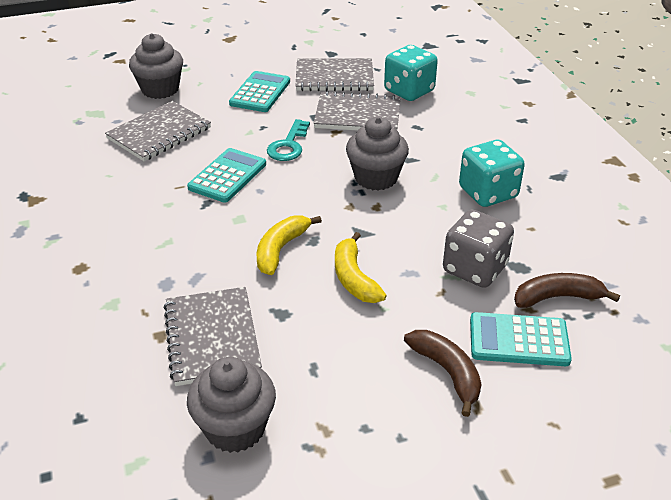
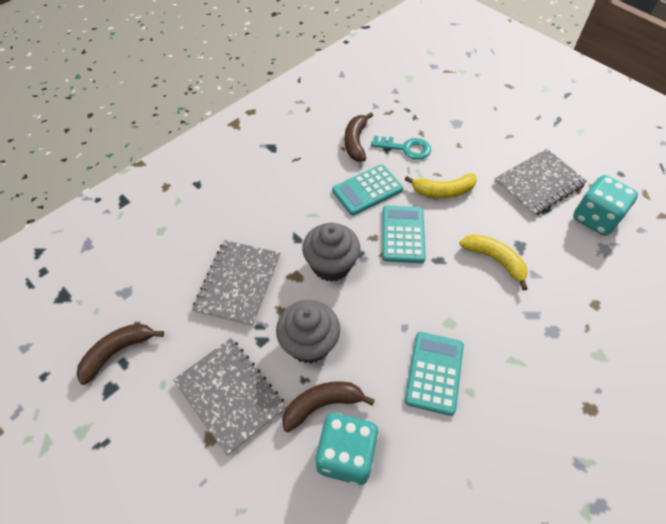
brown banana: [404,330,482,417] [514,273,620,308] = 2 -> [76,323,164,385] [282,381,375,432] [345,112,373,162] = 3
grey cupcake: [129,33,183,99] [187,357,276,453] [346,117,409,191] = 3 -> [276,300,340,363] [302,223,360,282] = 2
grey dice: [443,210,514,288] = 1 -> none = 0
grey notebook: [105,101,211,161] [164,287,262,386] [295,58,374,91] [313,91,401,131] = 4 -> [173,338,286,456] [192,240,280,327] [494,149,587,216] = 3

